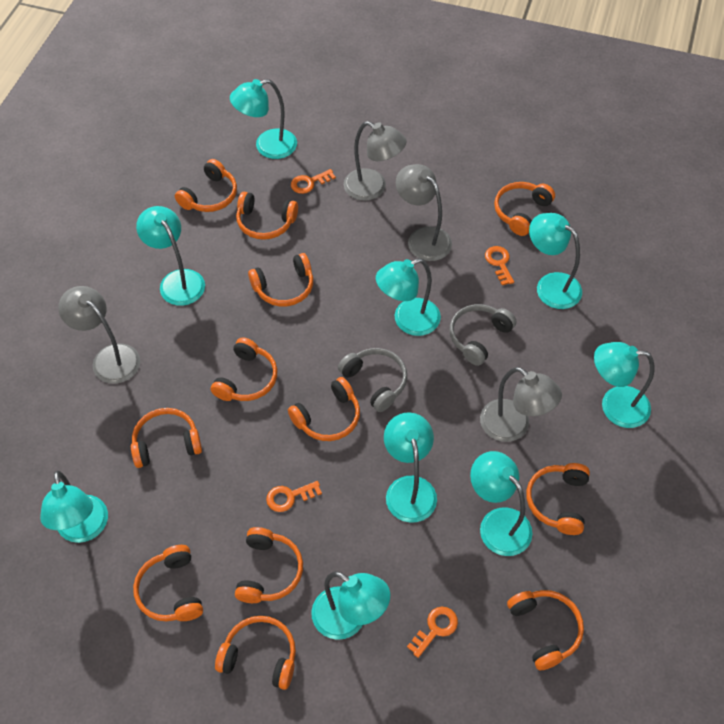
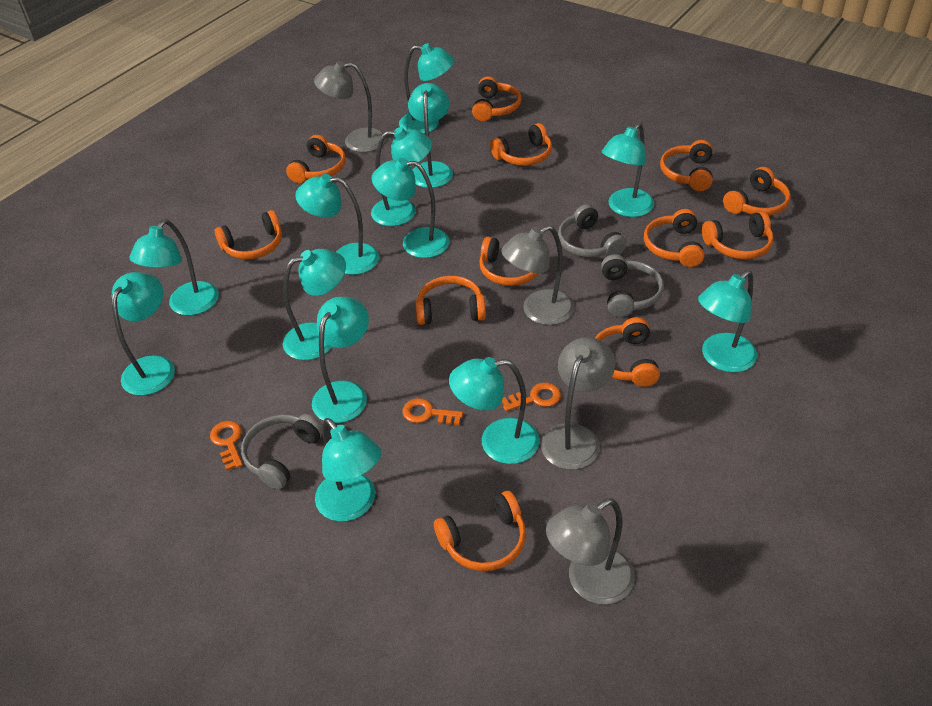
grey headphones: [338,348,407,412] [449,304,517,366] = 2 -> [241,414,323,489] [558,204,626,257] [601,254,664,317] = 3
orange key: [266,481,322,512] [291,169,336,194] [407,607,458,658] [485,246,514,285] = 4 -> [210,421,243,470] [402,398,463,425] [502,382,561,411] = 3
turquoise lamp: [40,471,108,543] [136,206,205,306] [230,79,297,159] [311,571,390,640] [376,258,441,336] [384,413,437,523] [470,451,533,556] [529,213,582,309] [594,342,654,428] = 9 -> [112,272,175,396] [129,220,219,315] [283,249,346,360] [295,174,379,275] [312,297,369,423] [315,418,381,522] [371,127,432,226] [371,158,449,258] [399,43,455,134] [408,83,453,188] [449,357,539,464] [602,123,654,217] [698,270,757,372] = 13

